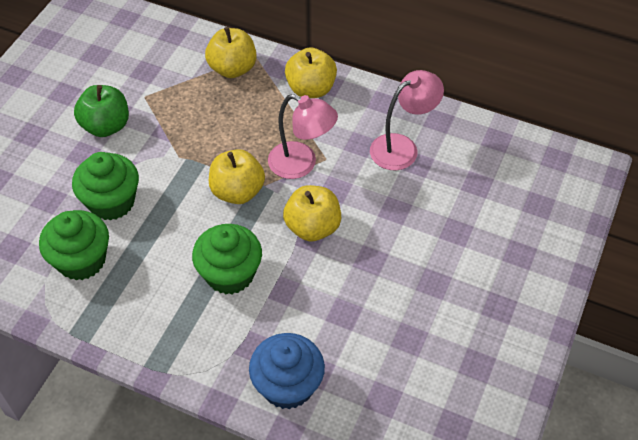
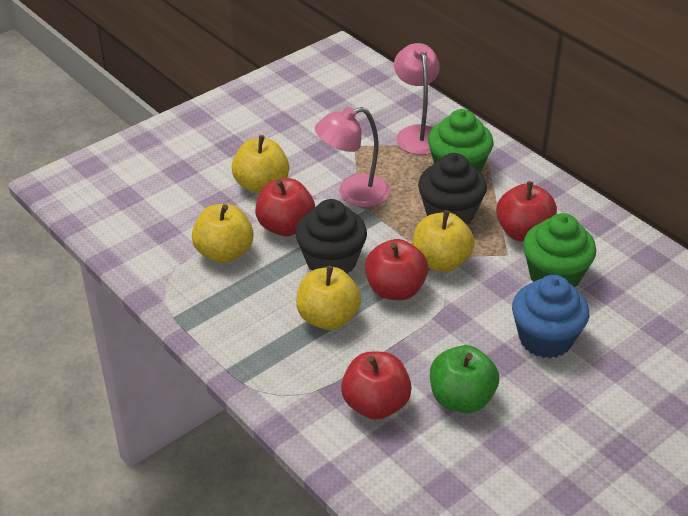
black cupcake: none = 0 -> [296,199,367,274] [418,153,487,225] = 2
green cupcake: [39,210,109,280] [72,152,139,221] [192,224,262,294] = 3 -> [428,109,493,172] [523,213,596,287] = 2
red apple: none = 0 -> [255,178,315,236] [341,351,412,420] [365,239,428,300] [496,181,557,242] = 4

